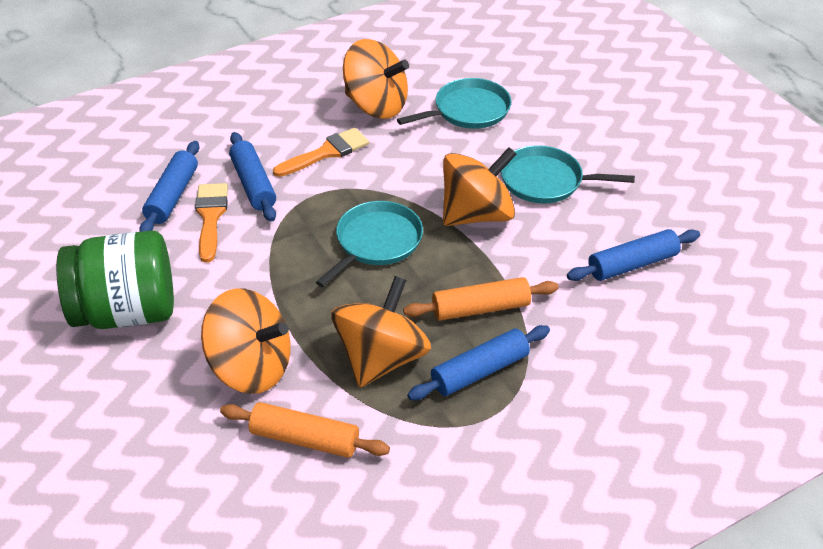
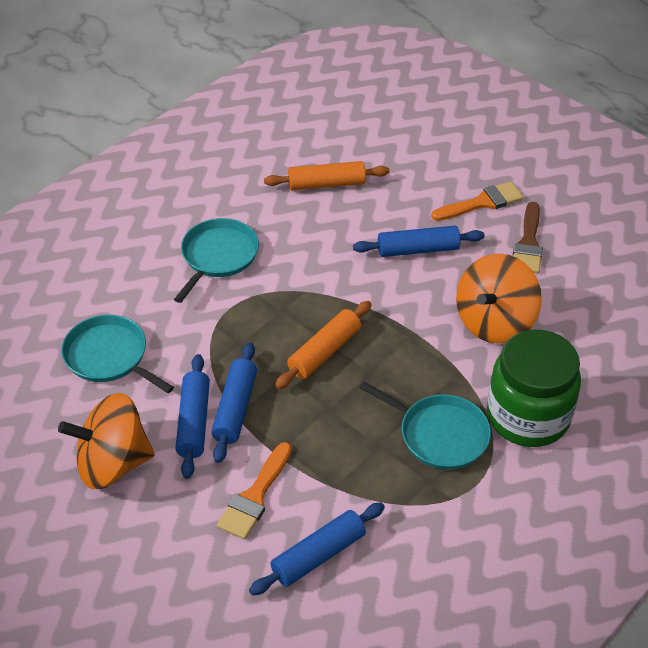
brown brush: none = 0 -> [513,202,543,274] = 1
orange spinning top: [201,288,291,394] [331,276,431,387] [343,39,409,119] [443,147,516,226] = 4 -> [58,393,155,489] [456,254,542,344] = 2

